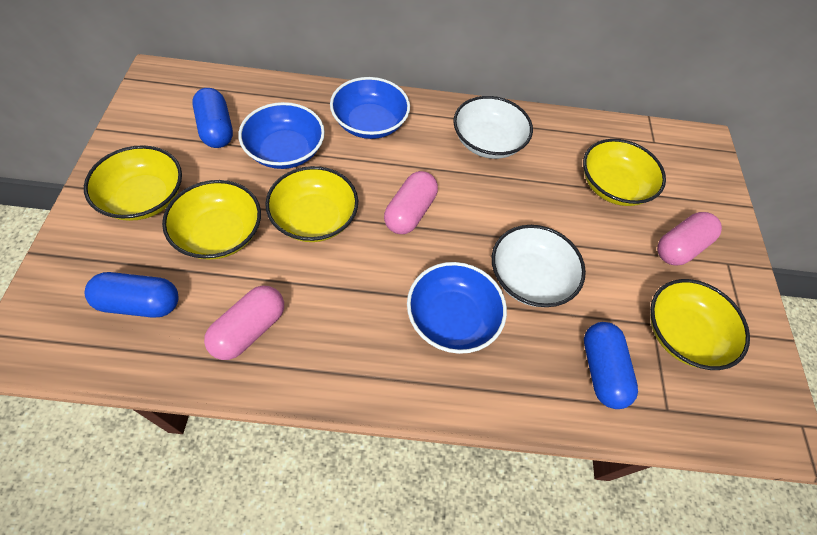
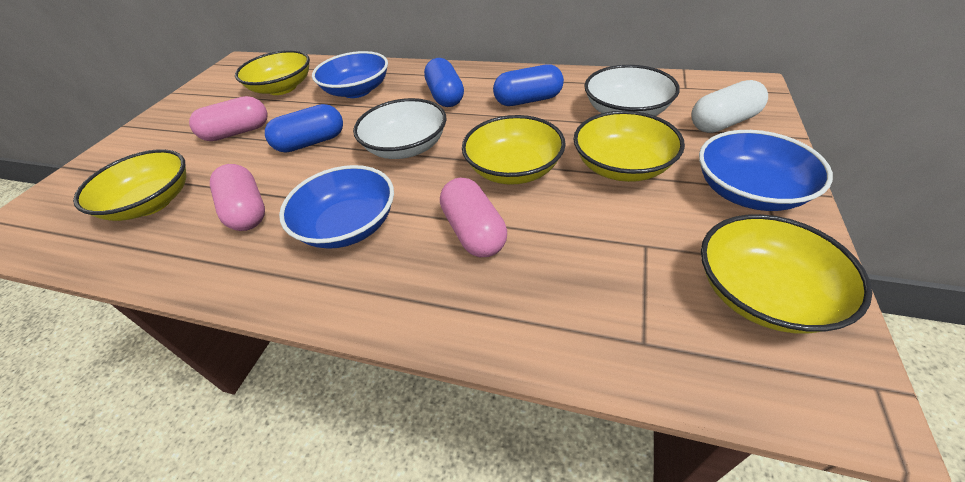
white capsule: none = 0 -> [691,80,768,133] = 1

